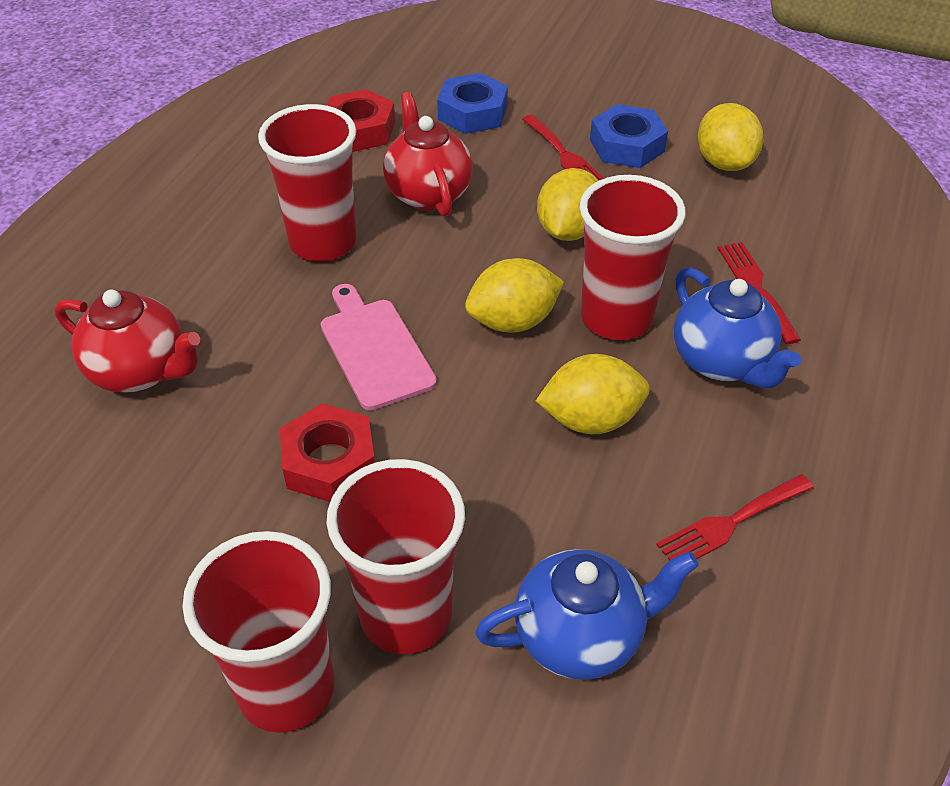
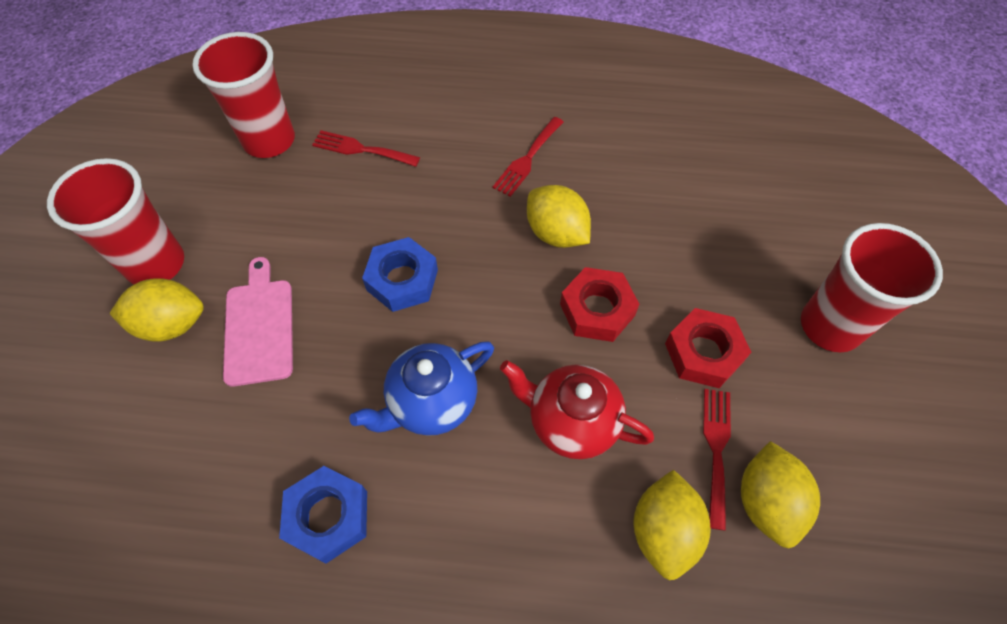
blue teapot: [475,549,699,680] [674,267,801,388] = 2 -> [349,341,494,436] = 1
red cup: [183,531,334,733] [258,104,357,261] [327,459,465,654] [579,175,686,340] = 4 -> [47,158,184,285] [192,32,295,158] [801,223,943,352] = 3
red teapot: [54,290,200,393] [383,92,473,217] = 2 -> [500,360,654,459] = 1

